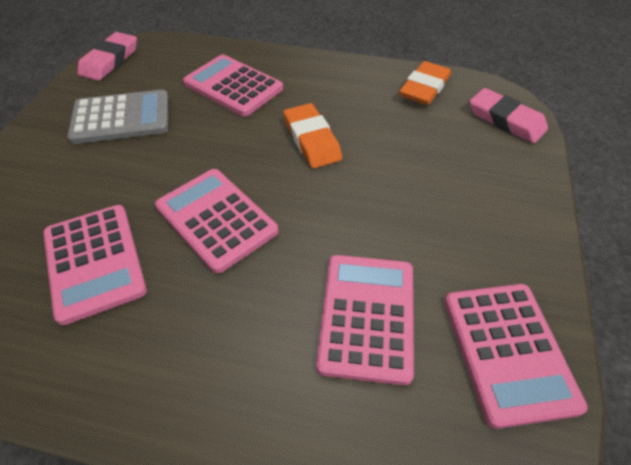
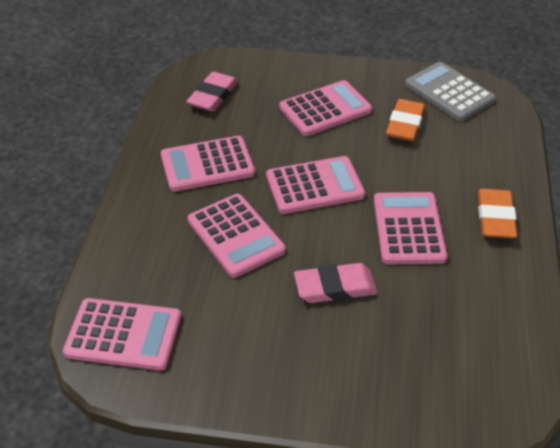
pink calculator: [43,205,147,325] [155,169,278,274] [183,54,283,117] [316,255,414,386] [444,284,588,429] = 5 -> [63,298,182,371] [161,136,255,192] [188,194,286,278] [266,156,365,214] [279,80,372,136] [374,192,448,264] = 6

